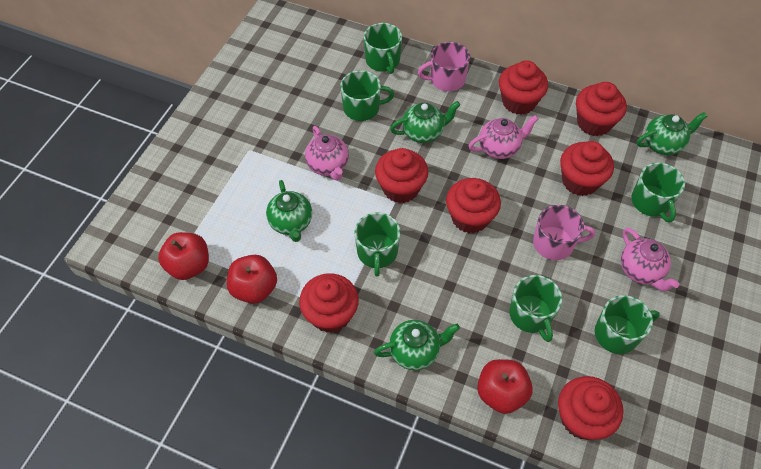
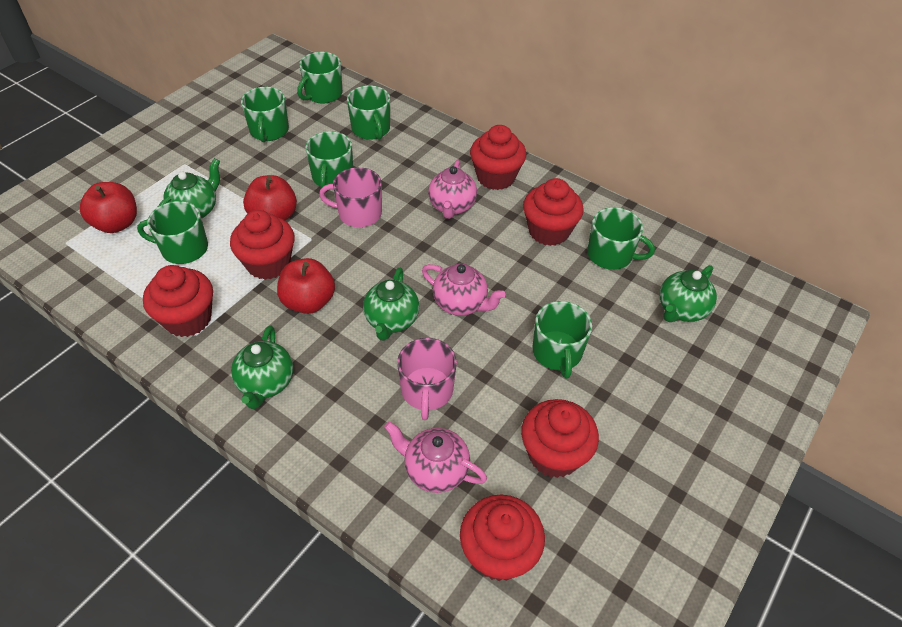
green mug: [340,70,394,121] [354,212,400,277] [364,23,402,74] [509,275,562,342] [595,295,660,354] [631,163,685,223] = 6 -> [137,201,208,264] [241,87,289,142] [297,52,342,104] [305,131,353,188] [347,86,390,140] [533,301,592,379] [587,207,655,270] = 7
red cupcake: [299,273,359,333] [375,148,428,203] [446,178,501,234] [499,60,548,115] [558,376,623,440] [560,141,614,196] [576,82,627,136] = 7 -> [143,265,213,337] [230,210,295,280] [460,495,545,581] [470,125,526,190] [521,399,599,478] [523,178,584,246] = 6

